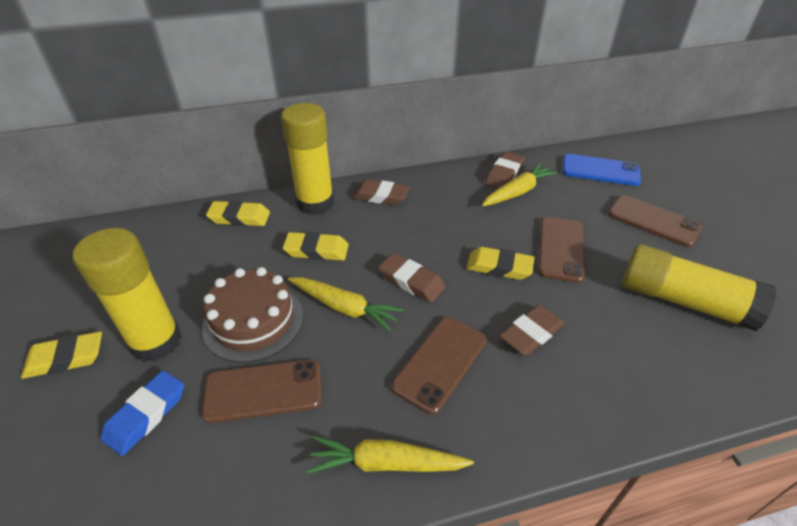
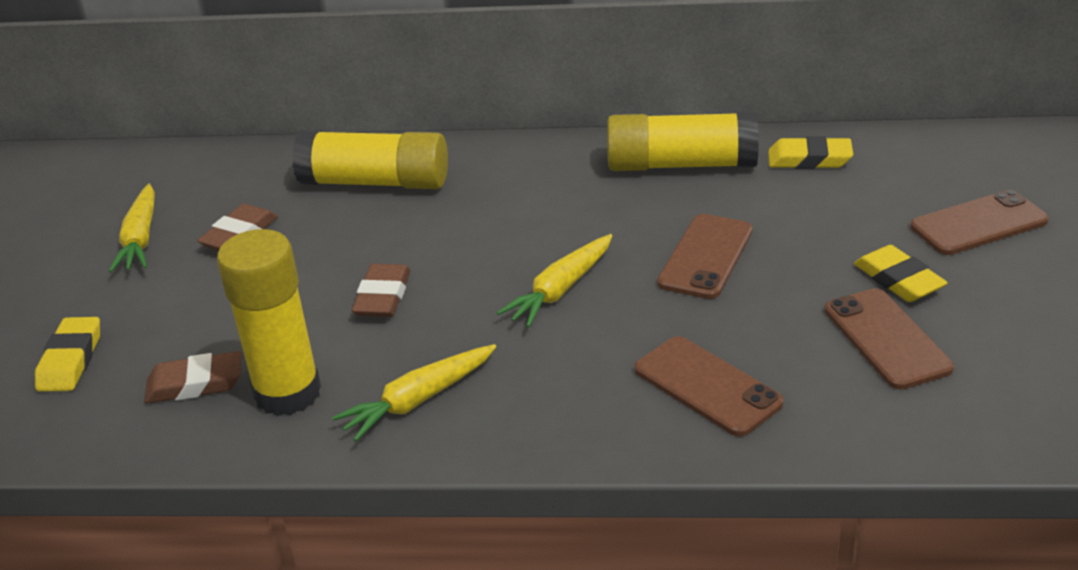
blue eraser: [100,371,184,456] = 1 -> none = 0
blue phone: [562,154,641,186] = 1 -> none = 0
brown cake: [202,267,303,363] = 1 -> none = 0
brown eraser: [352,179,410,205] [378,253,445,303] [485,152,524,189] [499,305,565,356] = 4 -> [144,351,241,403] [197,204,278,250] [352,264,410,317] = 3
yellow eraser: [21,331,102,379] [206,200,270,226] [283,232,349,261] [467,247,535,280] = 4 -> [35,317,100,392] [768,136,853,169] [854,245,948,302] = 3

